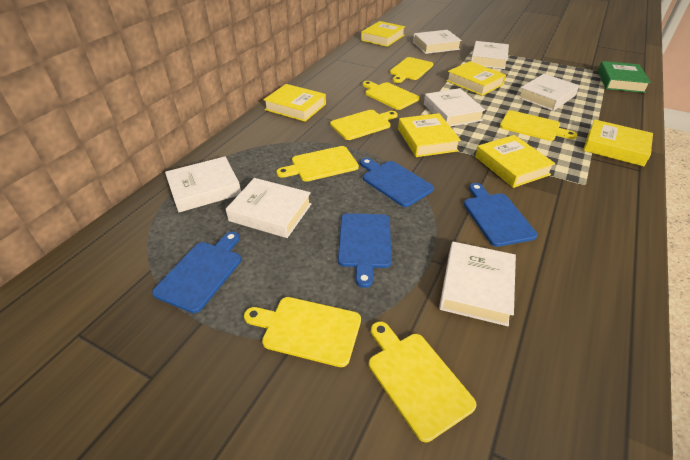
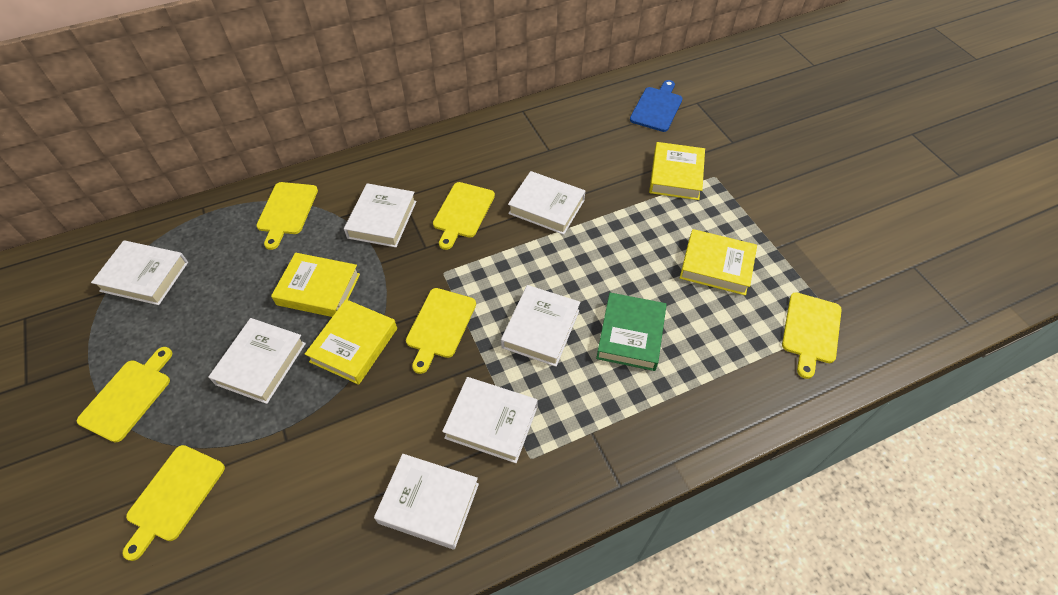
blue cutting board: [152,231,241,313] [338,213,392,288] [360,158,434,207] [464,183,538,247] = 4 -> [630,80,683,132] = 1
yellow book: [263,84,326,122] [361,21,405,47] [398,113,461,157] [446,61,506,96] [475,135,556,188] [583,119,653,166] = 6 -> [271,253,360,317] [305,299,397,385] [649,142,705,200] [680,229,757,295] = 4
yellow cutting board: [244,297,361,367] [276,146,359,182] [330,110,398,140] [363,81,420,110] [369,322,476,442] [390,57,433,83] [500,110,577,141] = 7 -> [77,347,172,443] [122,445,225,561] [256,182,318,250] [406,288,476,374] [433,182,495,250] [782,292,842,379] = 6

